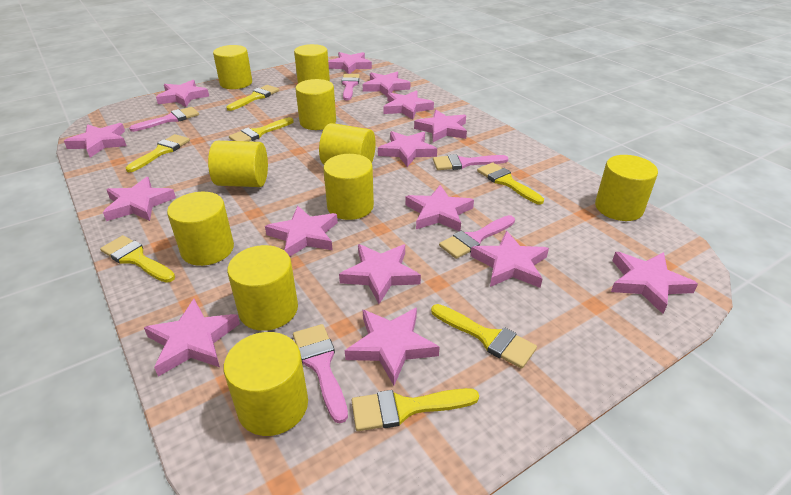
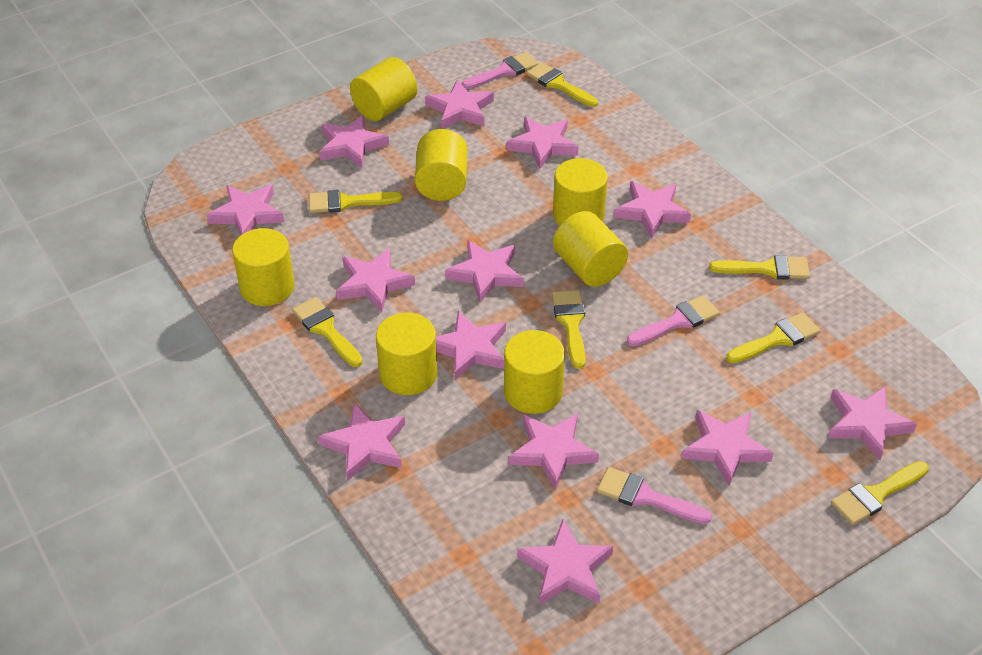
pink brush: [129,107,199,132] [293,324,348,423] [342,74,360,100] [433,154,508,170] [439,215,515,259] = 5 -> [462,52,539,89] [597,467,712,524] [627,295,720,346] = 3
pink star: [64,123,126,158] [103,177,176,221] [144,299,240,377] [156,80,209,107] [265,206,338,257] [328,52,372,74] [339,244,421,304] [345,308,440,385] [363,72,410,96] [378,131,437,167] [383,90,434,120] [405,185,474,231] [414,110,467,142] [470,231,549,288] [611,252,698,314] = 15 -> [207,184,284,235] [318,402,405,481] [319,115,389,168] [336,248,415,312] [425,79,494,129] [436,311,506,380] [445,240,524,303] [506,117,578,169] [509,413,599,490] [517,519,613,605] [614,181,691,239] [682,410,774,486] [828,386,917,460] = 13
yellow cylinder: [167,192,234,266] [208,141,268,187] [213,45,252,89] [223,332,308,436] [227,245,298,331] [294,44,330,83] [295,79,336,130] [319,123,376,164] [323,154,374,220] [595,155,658,221] = 10 -> [232,228,295,306] [350,57,417,121] [376,313,437,395] [415,129,468,201] [504,330,565,414] [553,158,608,226] [553,211,628,287] = 7

